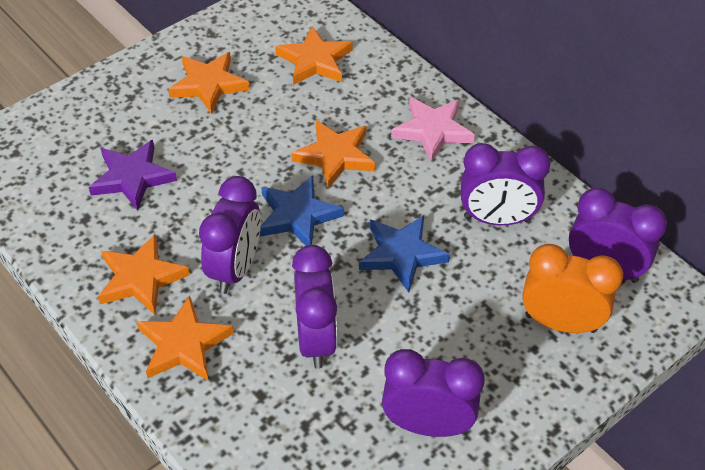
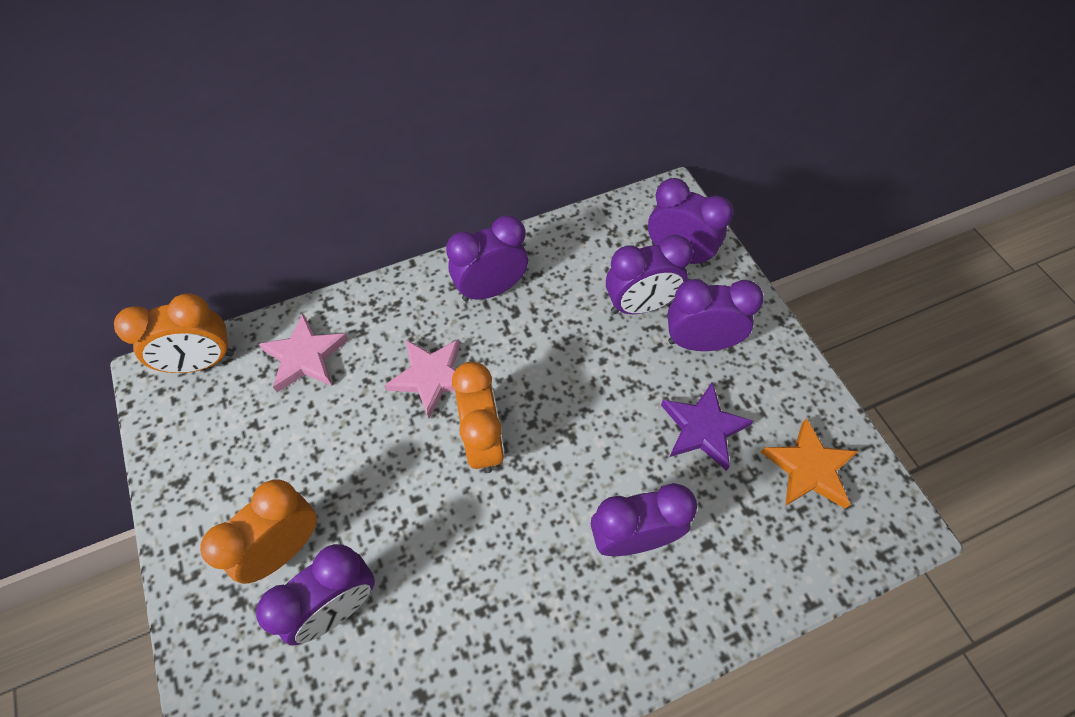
blue star: [259,175,344,245] [359,215,450,292] = 2 -> none = 0
orange clock: [522,244,623,333] = 1 -> [114,293,234,373] [200,480,317,584] [452,362,504,473] = 3
orange star: [98,234,190,315] [137,296,234,381] [168,52,250,114] [275,26,353,85] [291,120,375,189] = 5 -> [761,418,859,508] = 1
pink star: [391,97,475,162] = 1 -> [259,313,348,392] [385,339,460,419] = 2
purple clock: [199,176,261,294] [292,245,337,369] [382,349,485,437] [461,143,551,225] [569,188,667,283] = 5 -> [256,544,375,646] [446,215,528,301] [591,483,697,556] [606,235,693,314] [648,178,733,267] [668,279,764,351] = 6

